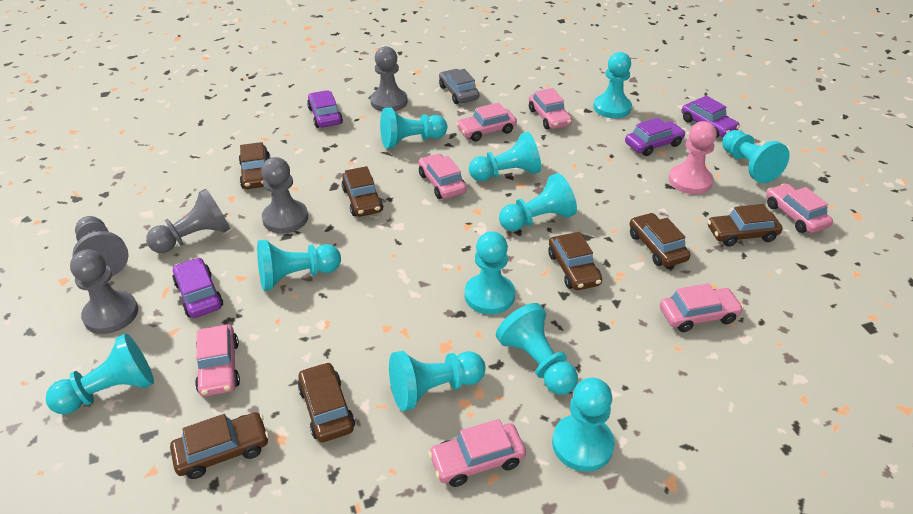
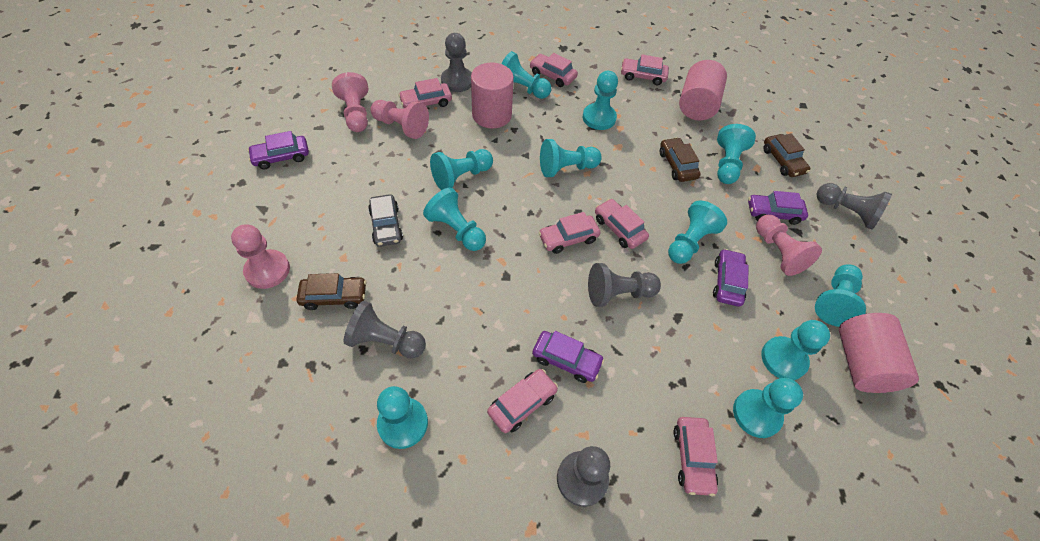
brown car: [170,412,269,479] [239,142,271,189] [298,362,355,442] [342,166,383,217] [548,232,602,290] [630,213,690,267] [708,204,783,247] = 7 -> [296,273,366,310] [660,137,700,182] [763,133,810,177] = 3
pink cylinder: none = 0 -> [471,63,514,129] [679,60,727,121] [839,313,919,393] = 3
pink pawn: [669,121,717,194] = 1 -> [231,224,290,289] [332,72,368,132] [370,100,429,139] [756,215,822,276] = 4

